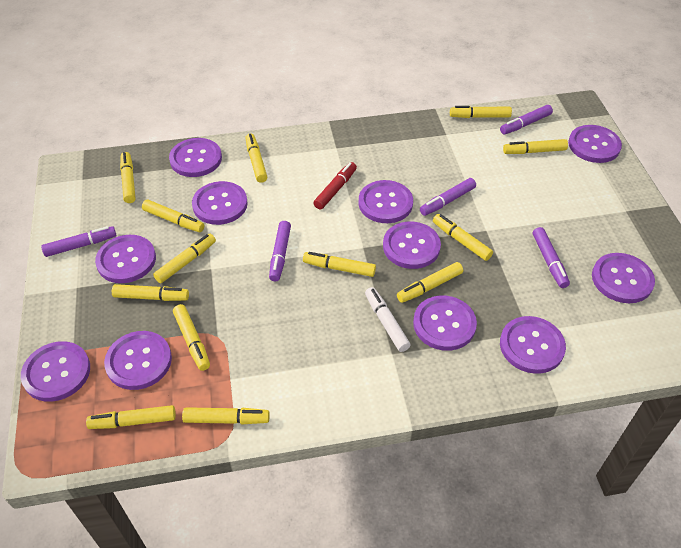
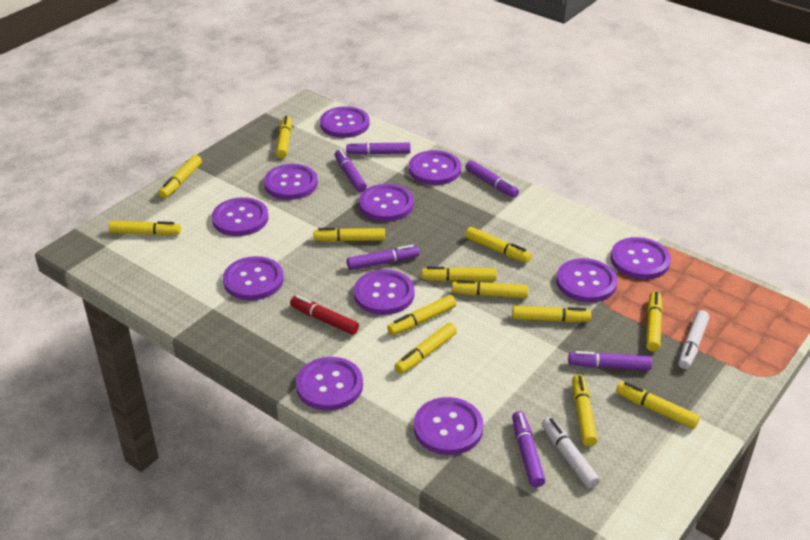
purple marker: [41,226,116,257] [269,221,291,281] [420,178,476,216] [500,105,553,134] [533,227,570,288] = 5 -> [335,149,367,192] [346,142,410,155] [347,245,419,270] [465,160,519,198] [512,411,545,487] [568,351,652,370] = 6
white marker: [365,287,411,352] = 1 -> [542,417,600,489] [678,310,709,369] = 2

